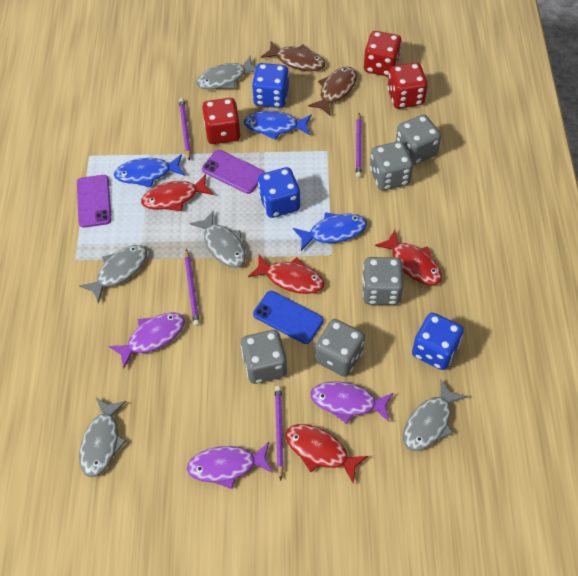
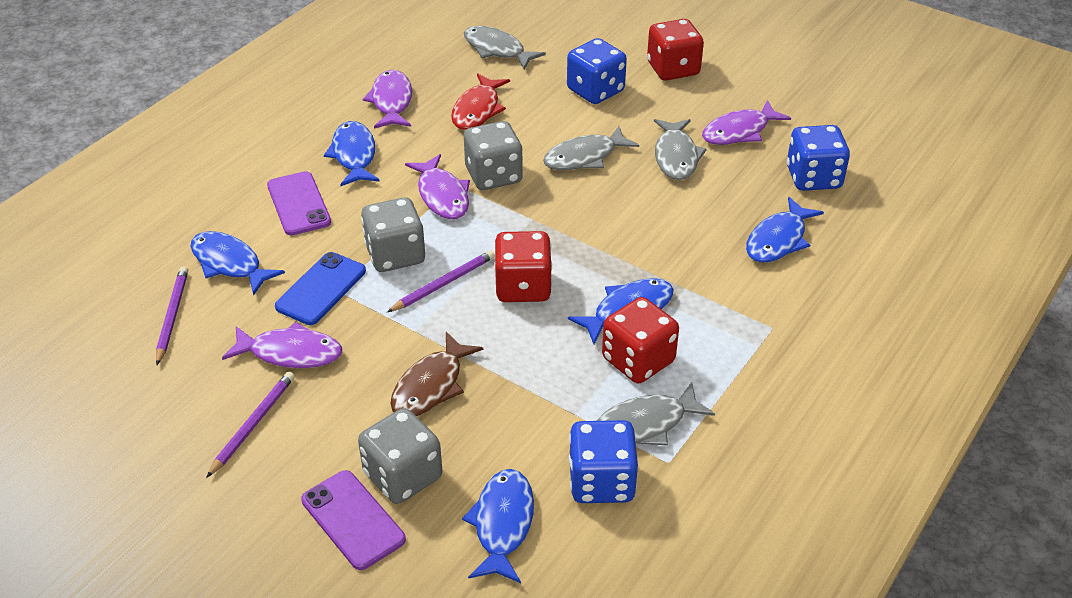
blue fish: [114,154,185,188] [244,111,312,140] [293,212,367,251] = 3 -> [190,231,285,296] [324,121,379,186] [462,469,534,583] [568,278,673,344] [746,197,824,263] = 5
brown fish: [261,41,325,71] [308,67,357,116] = 2 -> [390,332,483,416] = 1
grey dice: [241,330,287,384] [315,319,365,377] [362,257,404,305] [370,141,413,190] [396,115,441,165] = 5 -> [358,408,442,504] [361,197,425,272] [464,121,523,190] = 3
grey fish: [79,245,147,303] [79,398,126,477] [190,211,246,268] [196,55,256,90] [403,379,467,451] = 5 -> [464,26,546,69] [543,126,639,170] [596,382,715,446] [654,119,707,180] = 4
purple fish: [109,312,185,369] [187,442,273,489] [310,381,393,424] = 3 -> [222,322,342,368] [363,70,412,129] [405,154,470,219] [702,100,791,145] = 4
purple pencil: [179,98,191,161] [185,249,200,326] [275,386,284,481] [356,113,362,178] = 4 -> [156,266,188,365] [206,372,295,478] [387,250,495,312] = 3
red fish: [141,174,214,211] [248,254,324,294] [285,424,368,483] [375,230,442,285] = 4 -> [451,73,510,130] = 1

